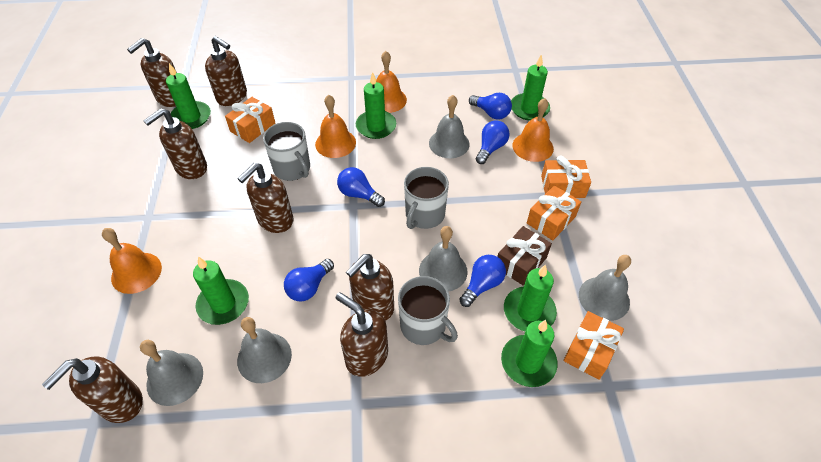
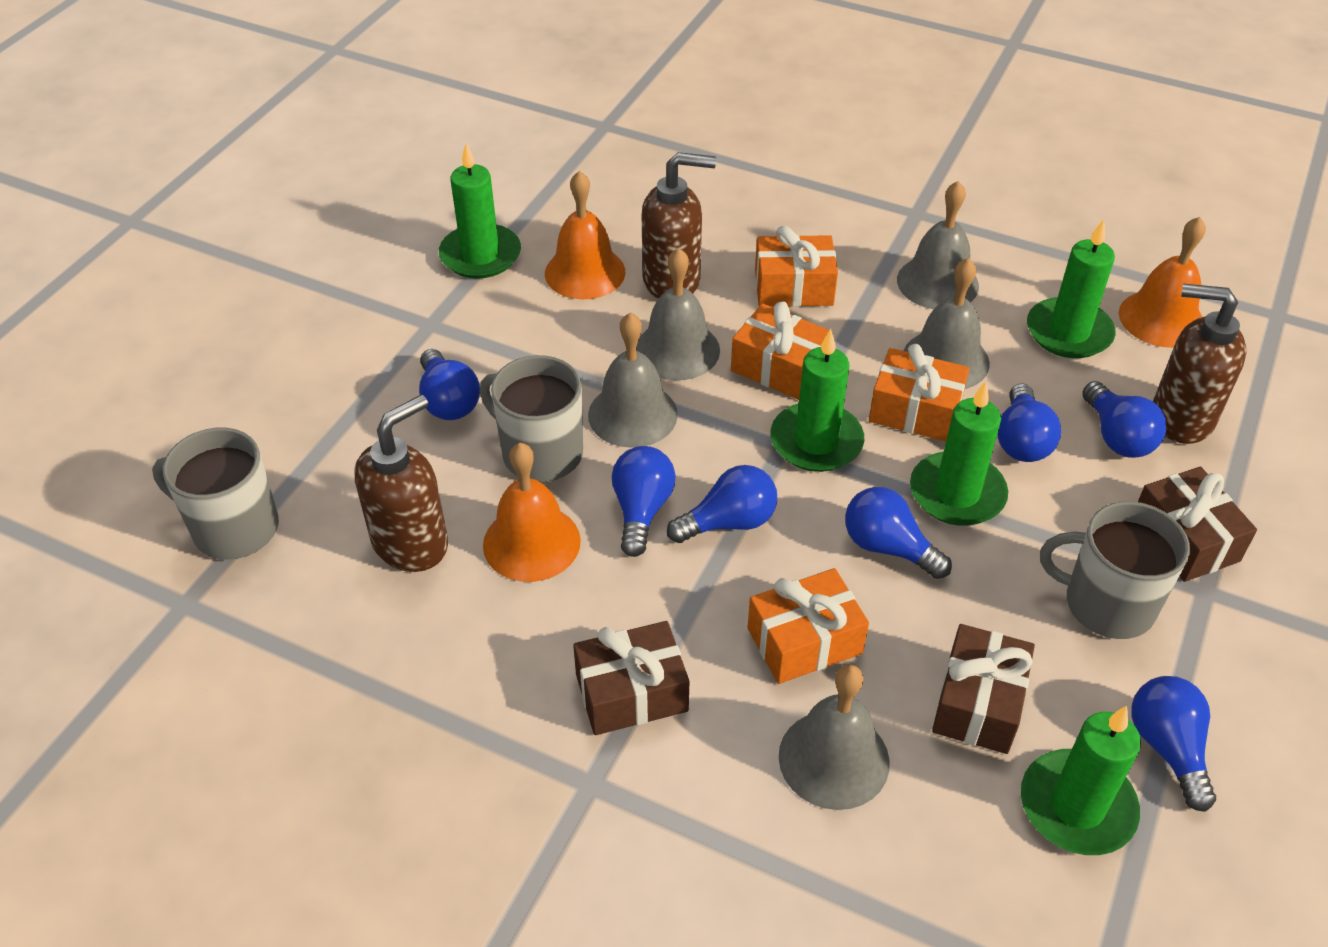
blue light bulb: [284,259,334,301] [337,167,385,207] [459,255,506,307] [469,93,512,120] [476,121,510,164] = 5 -> [419,349,480,420] [612,446,676,557] [667,465,777,543] [845,487,952,579] [997,383,1061,462] [1082,381,1166,458] [1132,676,1216,812] = 7
brown gift: [497,226,552,286] = 1 -> [573,621,689,735] [932,624,1035,754] [1138,467,1257,582] = 3
brown soap dispenser: [42,357,143,423] [127,38,177,107] [143,108,207,179] [205,36,247,106] [238,163,294,233] [336,292,388,377] [346,254,394,321] = 7 -> [355,395,448,572] [642,152,716,299] [1153,284,1246,444] = 3
green candle: [166,63,211,129] [193,257,249,325] [356,72,396,139] [501,320,558,387] [504,265,557,331] [511,54,550,120] = 6 -> [439,143,521,279] [770,329,864,472] [910,381,1008,526] [1021,706,1141,855] [1027,219,1116,358] = 5
orange bell: [102,228,162,294] [315,94,356,158] [376,51,407,113] [512,98,554,162] = 4 -> [483,443,581,582] [545,171,625,299] [1119,217,1206,348] = 3

